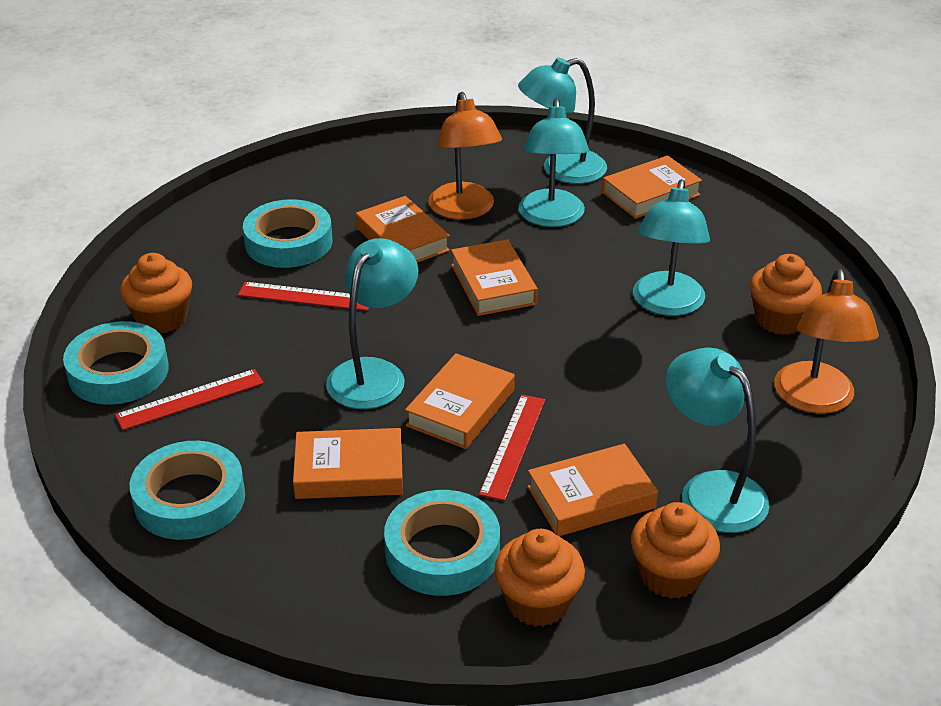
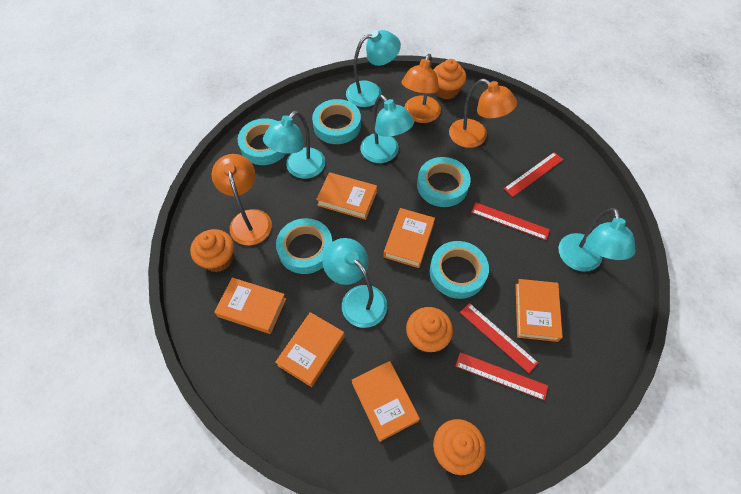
orange lamp: [428,92,502,220] [774,269,879,414] = 2 -> [212,154,272,246] [401,54,441,123] [449,79,517,148] = 3
red ruler: [115,369,264,430] [238,282,369,311] [479,394,545,501] = 3 -> [456,352,548,401] [460,303,538,373] [471,202,550,240] [504,152,563,197] = 4
turquoise tape: [63,321,169,405] [130,441,245,540] [243,199,332,268] [384,490,500,596] = 4 -> [238,118,286,165] [276,218,333,274] [312,99,361,144] [417,157,471,207] [430,241,489,299] = 5

